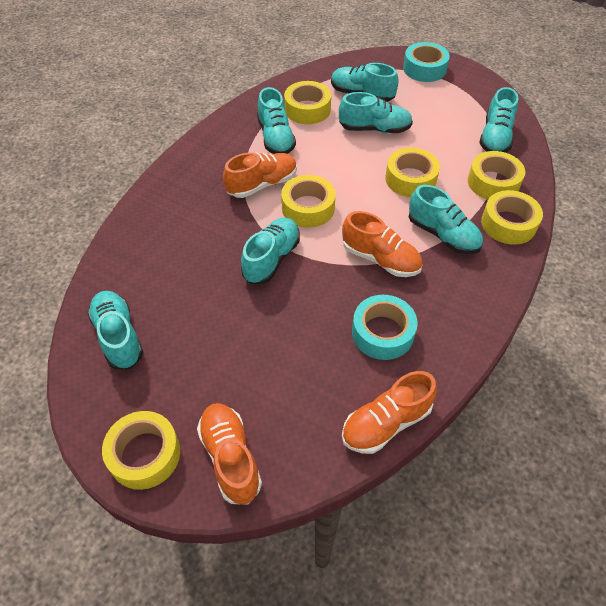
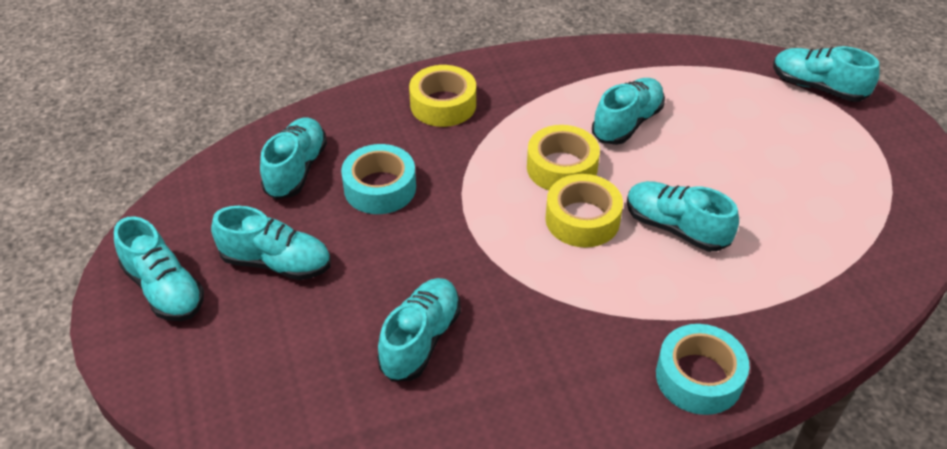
orange shoe: [197,403,262,505] [223,153,297,198] [342,211,423,277] [342,371,437,454] = 4 -> none = 0
yellow tape: [102,411,180,490] [281,175,336,228] [284,81,331,124] [385,147,440,197] [468,151,525,200] [481,190,543,245] = 6 -> [409,65,476,127] [527,125,600,191] [545,174,623,248] = 3

